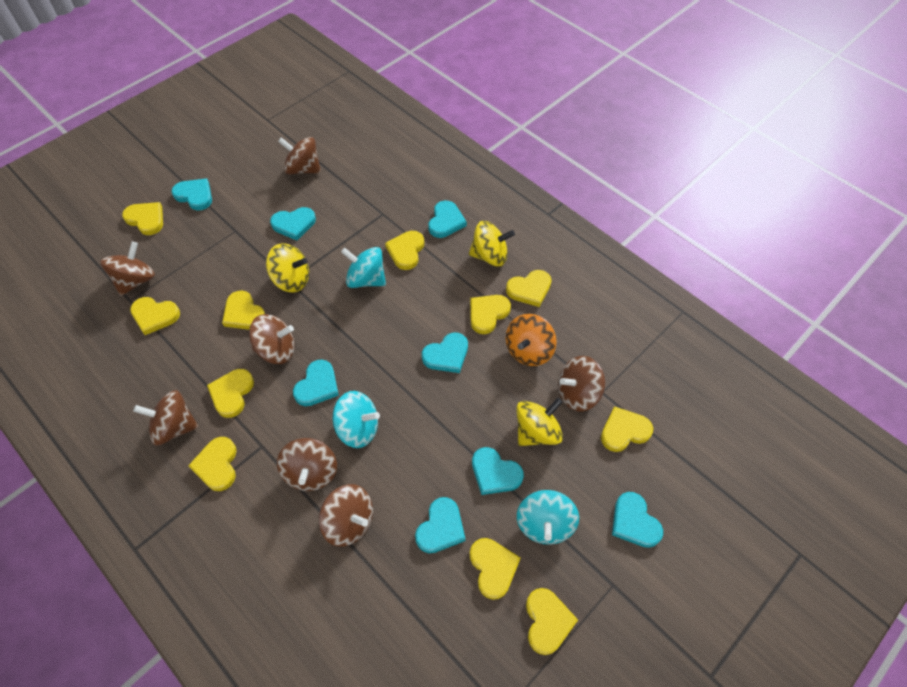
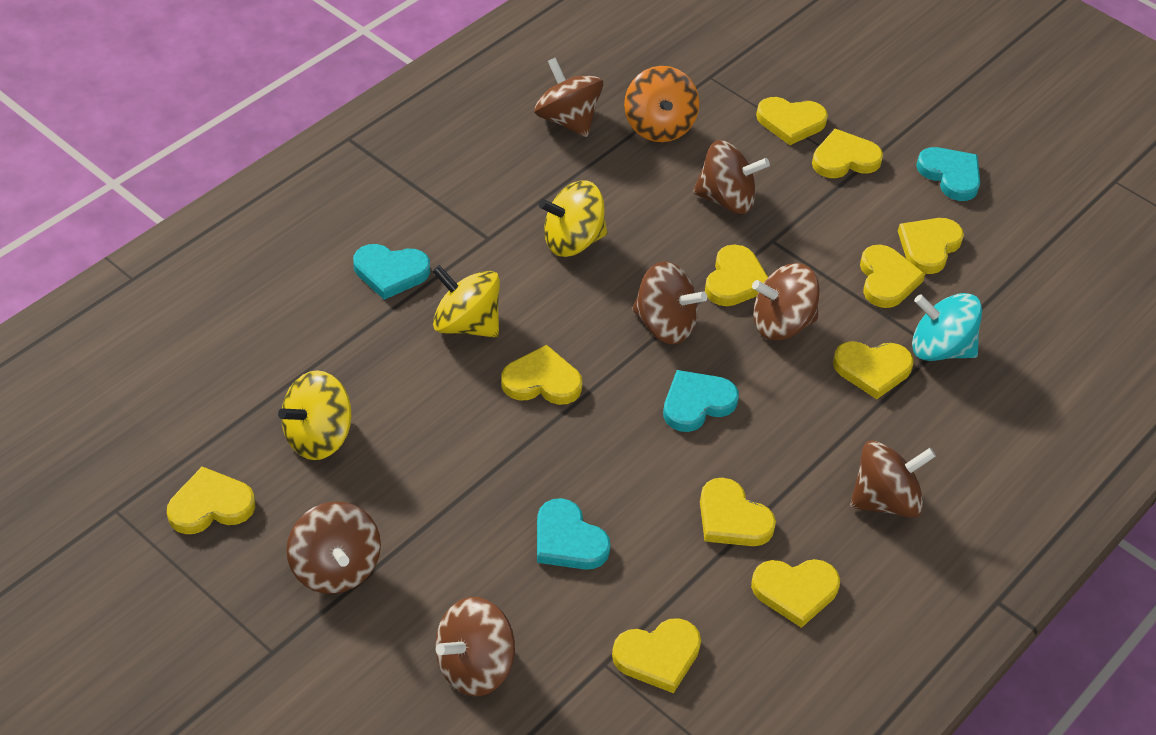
turquoise heart: [171,178,212,210] [270,207,316,241] [293,360,339,406] [415,497,465,553] [422,332,468,373] [428,200,467,238] [472,447,524,495] [612,492,663,548] = 8 -> [353,244,430,300] [537,498,611,570] [663,370,739,432] [916,147,980,201] = 4
turquoise spinning top: [333,391,380,448] [341,247,386,288] [517,490,579,545] = 3 -> [912,293,982,361] = 1

